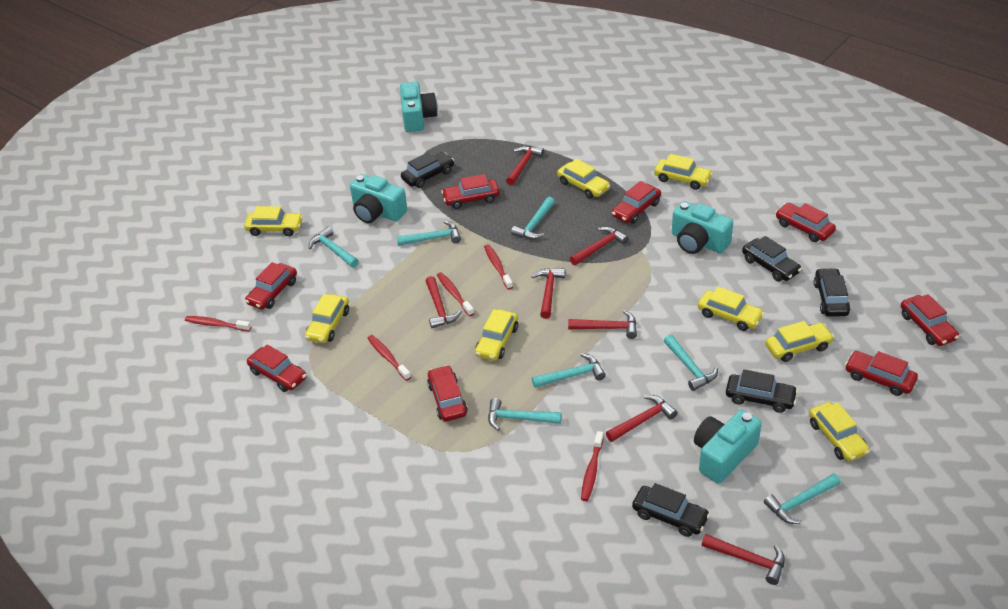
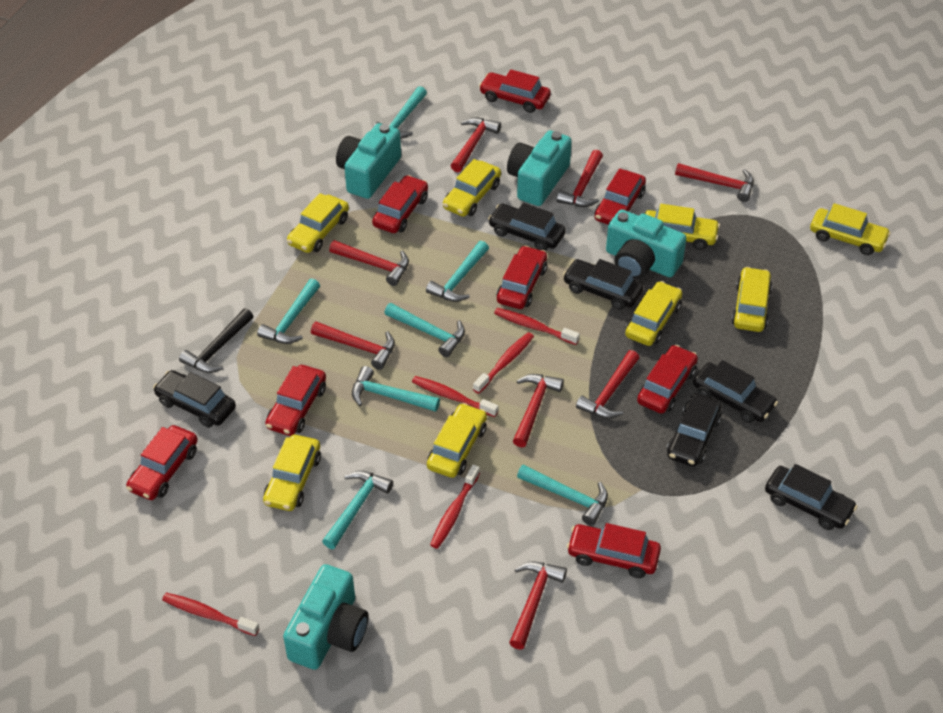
black car: [401,152,454,188] [632,483,710,537] [726,370,798,413] [742,236,802,282] [814,268,850,317] = 5 -> [153,370,236,428] [488,203,566,251] [563,259,643,310] [667,393,722,467] [693,360,778,423] [765,464,858,530] = 6
black hammer: none = 0 -> [179,308,253,373] = 1
red hammer: [426,276,462,328] [506,146,544,185] [531,268,565,319] [568,310,637,339] [570,227,629,265] [606,395,677,442] [702,534,785,585] = 7 -> [311,322,395,370] [329,240,409,286] [451,117,501,172] [509,561,567,650] [513,374,564,448] [557,150,603,207] [576,350,639,419] [675,163,754,202] = 8

